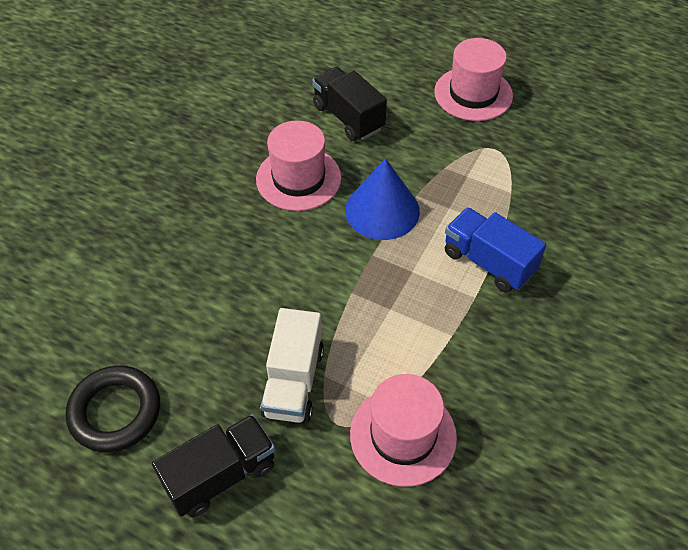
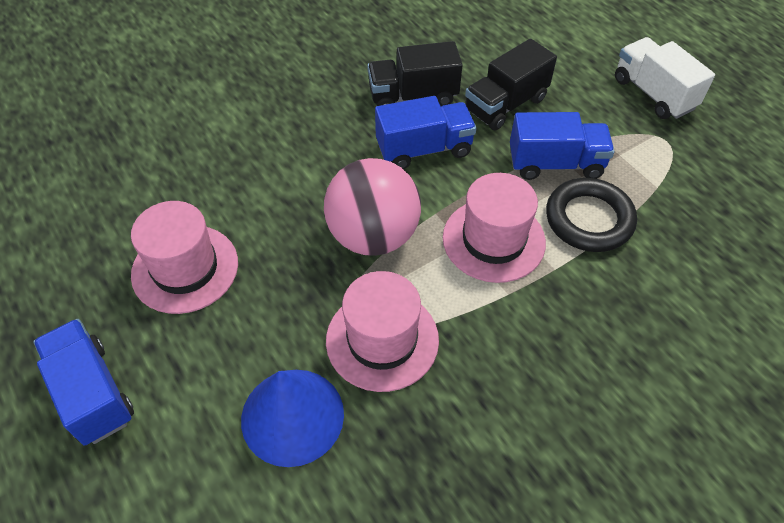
blue truck: [445,207,546,293] = 1 -> [33,319,134,446] [375,96,477,169] [510,112,615,180] = 3
pink ball: none = 0 -> [324,158,421,256] = 1

